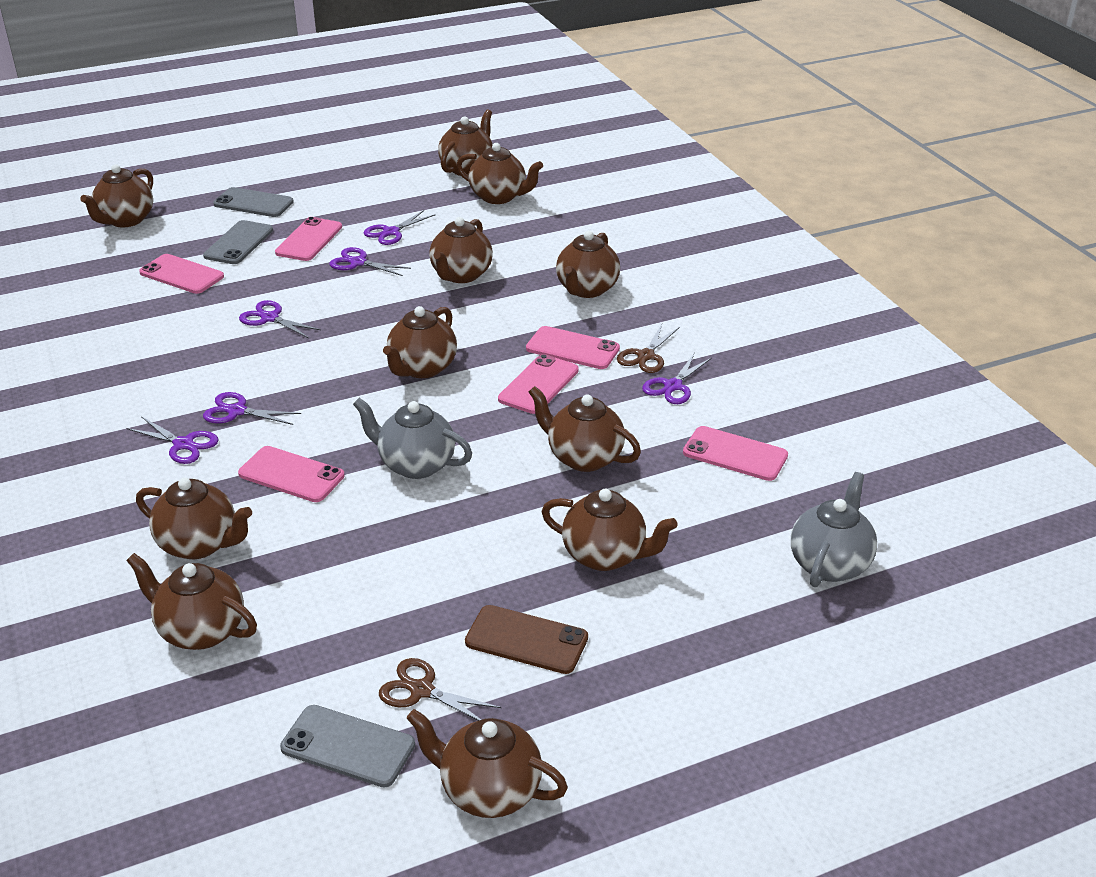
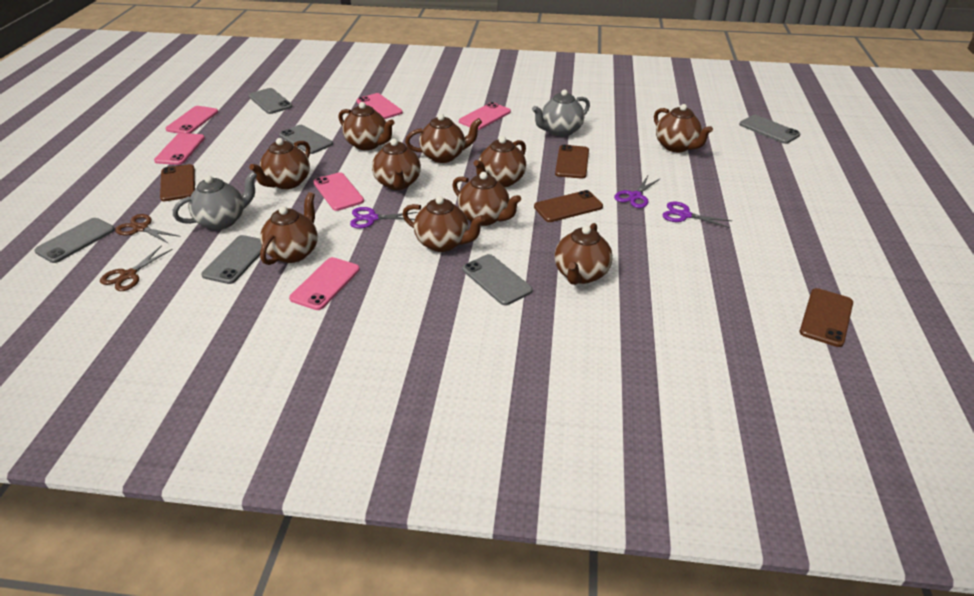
brown phone: [465,605,588,674] = 1 -> [160,164,195,201] [534,190,603,222] [555,145,589,179] [800,288,853,347] = 4
brown teapot: [80,164,153,227] [126,553,257,650] [136,478,252,559] [383,306,457,378] [407,709,568,818] [429,217,493,283] [438,109,493,176] [456,143,543,204] [528,386,641,472] [541,489,678,571] [556,231,620,298] = 11 -> [249,138,310,189] [260,192,318,265] [338,102,395,150] [372,139,421,190] [403,196,485,252] [405,114,482,163] [452,172,521,226] [474,136,526,187] [555,223,613,285] [654,104,713,152] = 10
grey phone: [203,220,273,264] [213,187,294,217] [280,705,415,787] = 3 -> [34,218,115,263] [201,235,262,284] [249,88,293,114] [279,125,333,154] [462,254,533,305] [739,115,800,144] = 6
purple scissors: [126,416,219,464] [203,392,301,425] [239,300,321,338] [329,247,411,276] [364,210,436,245] [642,353,712,404] = 6 -> [350,207,418,228] [614,176,661,208] [663,201,732,228] = 3

